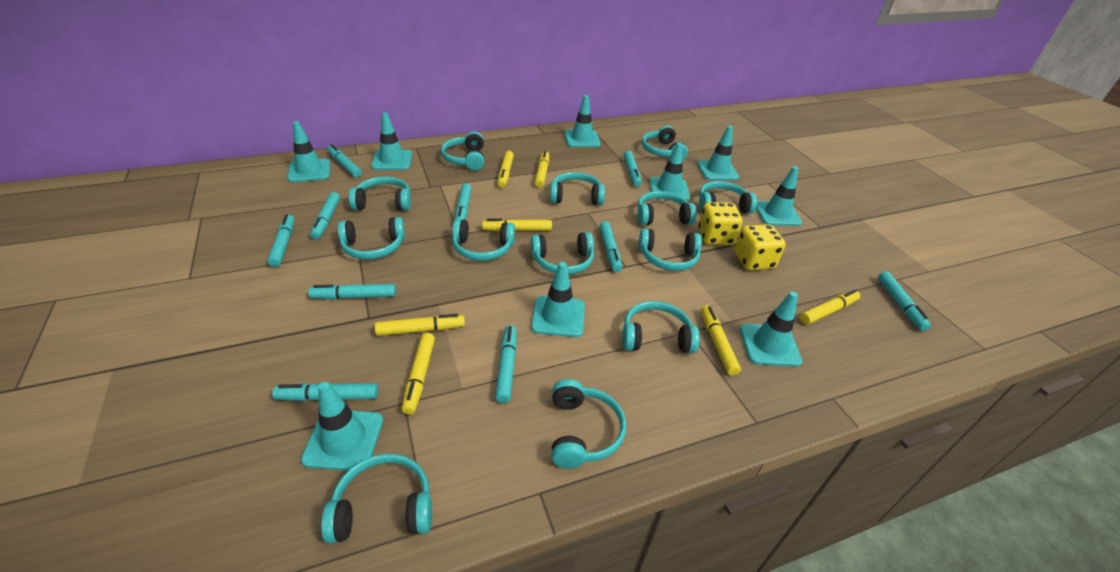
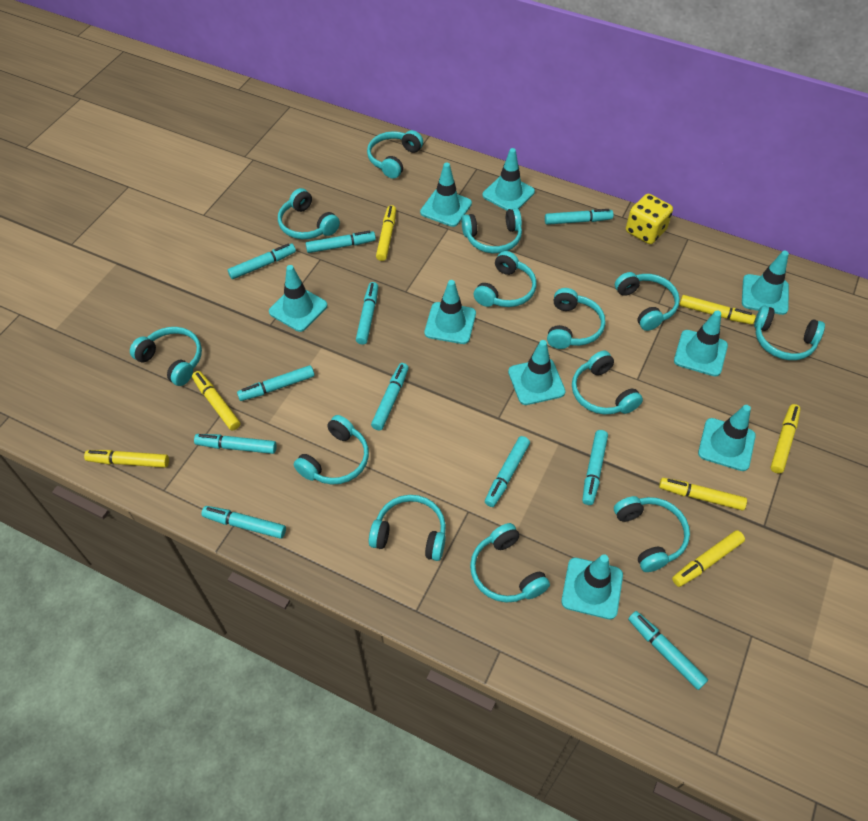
turquoise marker: [267,214,294,267] [272,383,378,401] [308,284,396,299] [310,192,340,239] [327,144,362,178] [455,183,472,220] [495,325,517,403] [599,221,622,272] [624,151,642,187] [878,272,931,331] = 10 -> [194,434,277,454] [201,506,286,539] [228,244,296,279] [237,365,315,401] [306,231,376,253] [356,282,378,345] [371,363,409,430] [485,436,530,507] [545,209,614,225] [582,430,608,505] [628,611,708,690] = 11
yellow dice: [698,202,743,245] [734,224,786,270] = 2 -> [626,194,673,244] = 1

